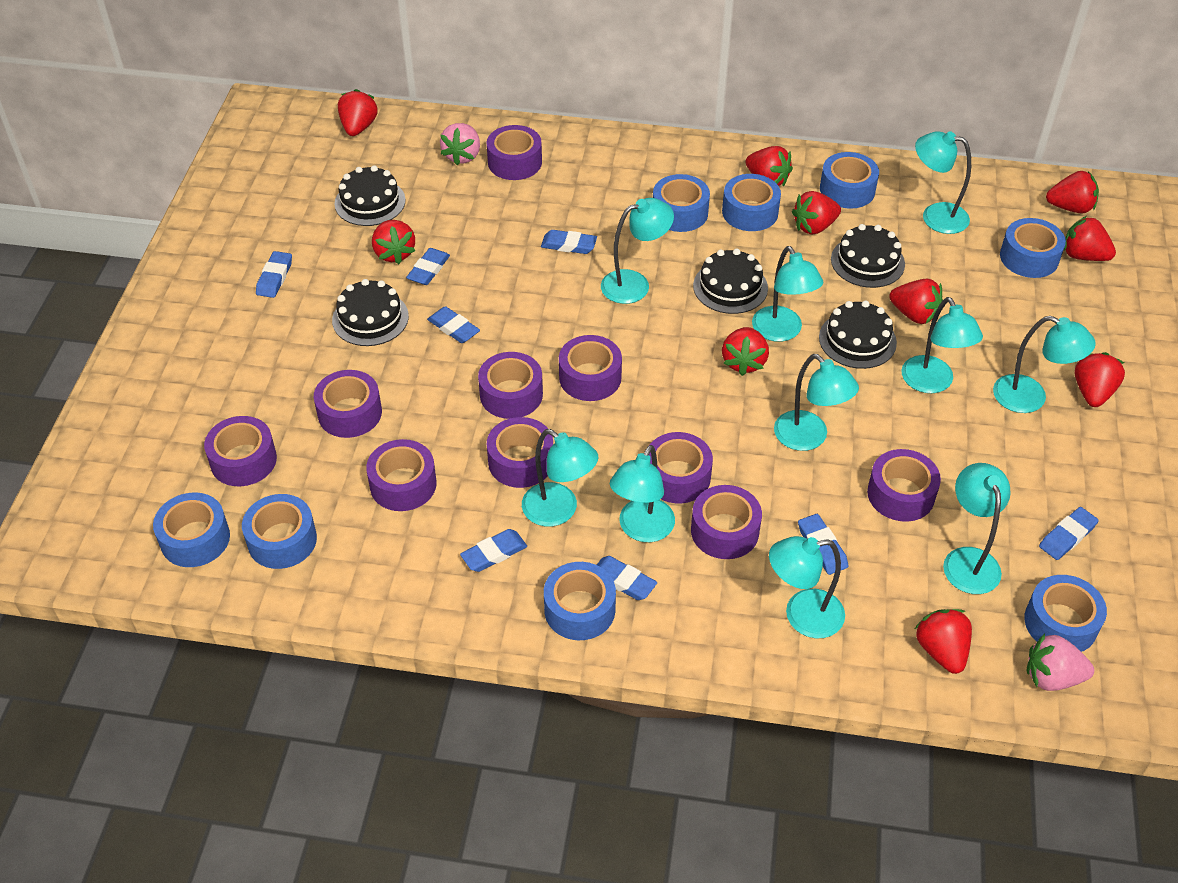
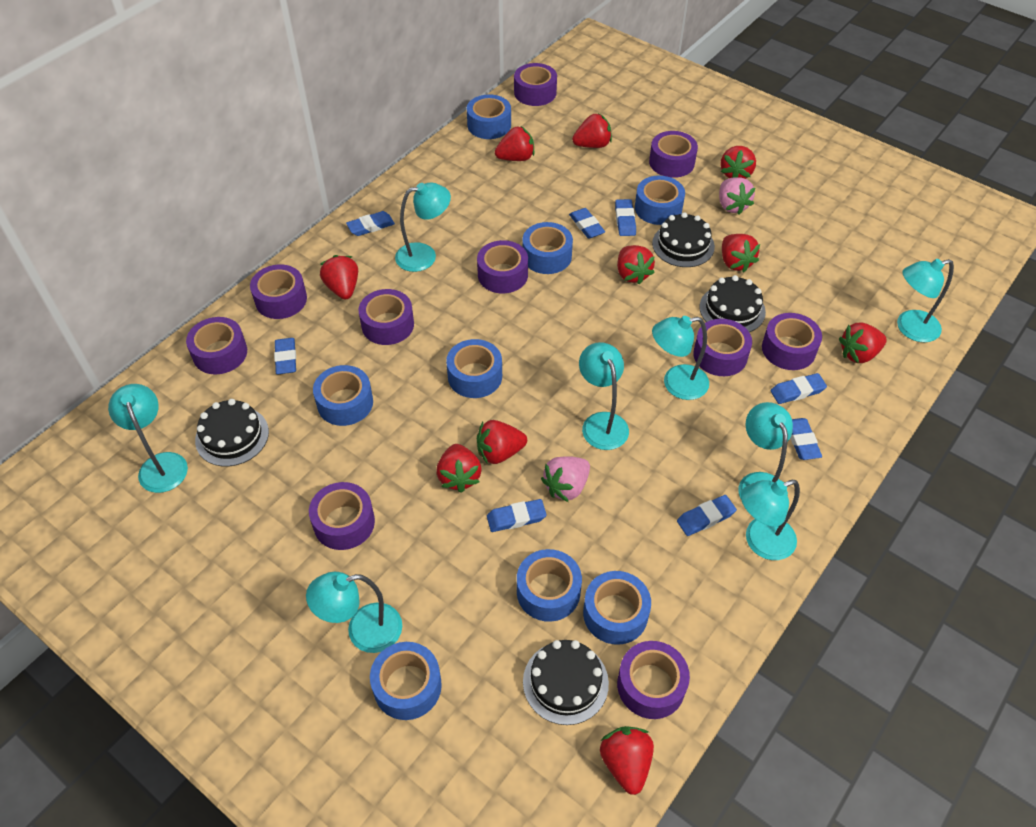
black cake: [332,279,409,346] [334,165,406,226] [693,249,768,314] [819,301,897,369] [831,224,905,288] = 5 -> [195,399,269,466] [523,640,609,725] [652,212,715,267] [699,275,766,332] = 4
turquoise lamp: [522,429,599,527] [601,198,674,304] [610,445,675,542] [752,246,823,342] [769,536,845,638] [774,354,859,451] [902,297,983,393] [915,131,971,234] [943,463,1011,594] [993,316,1096,413] = 10 -> [108,384,188,493] [306,572,402,653] [395,182,451,272] [579,342,629,450] [652,316,709,400] [738,402,793,498] [741,480,800,560] [897,259,954,343] = 8

